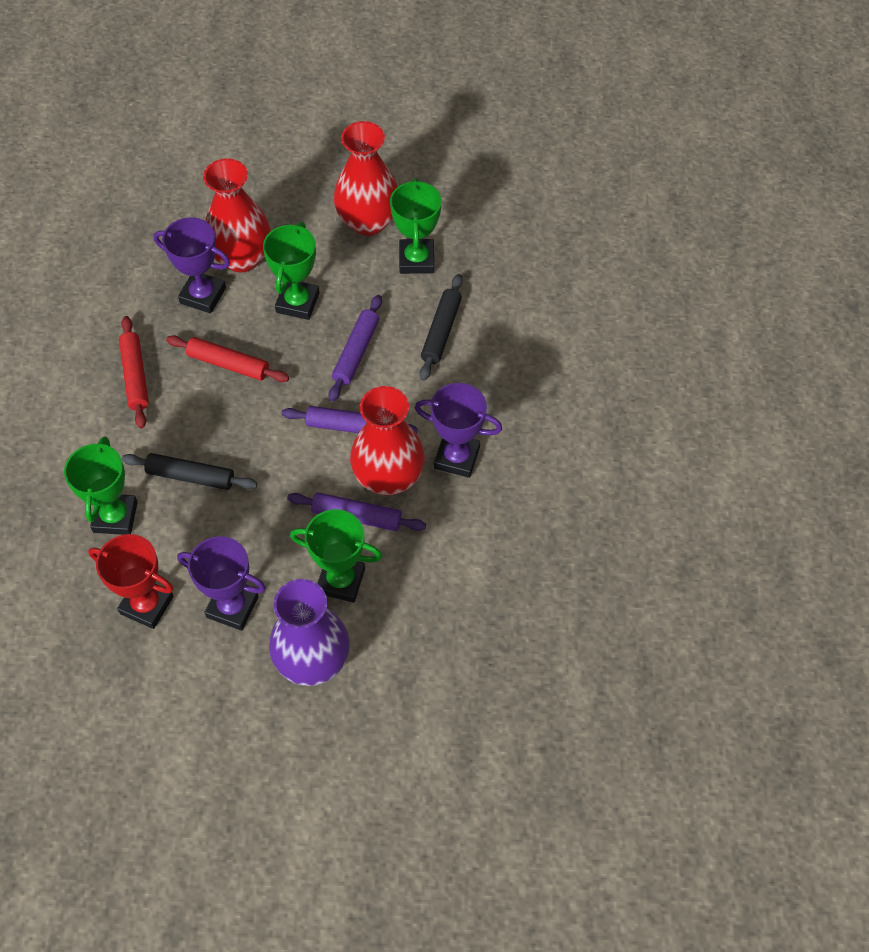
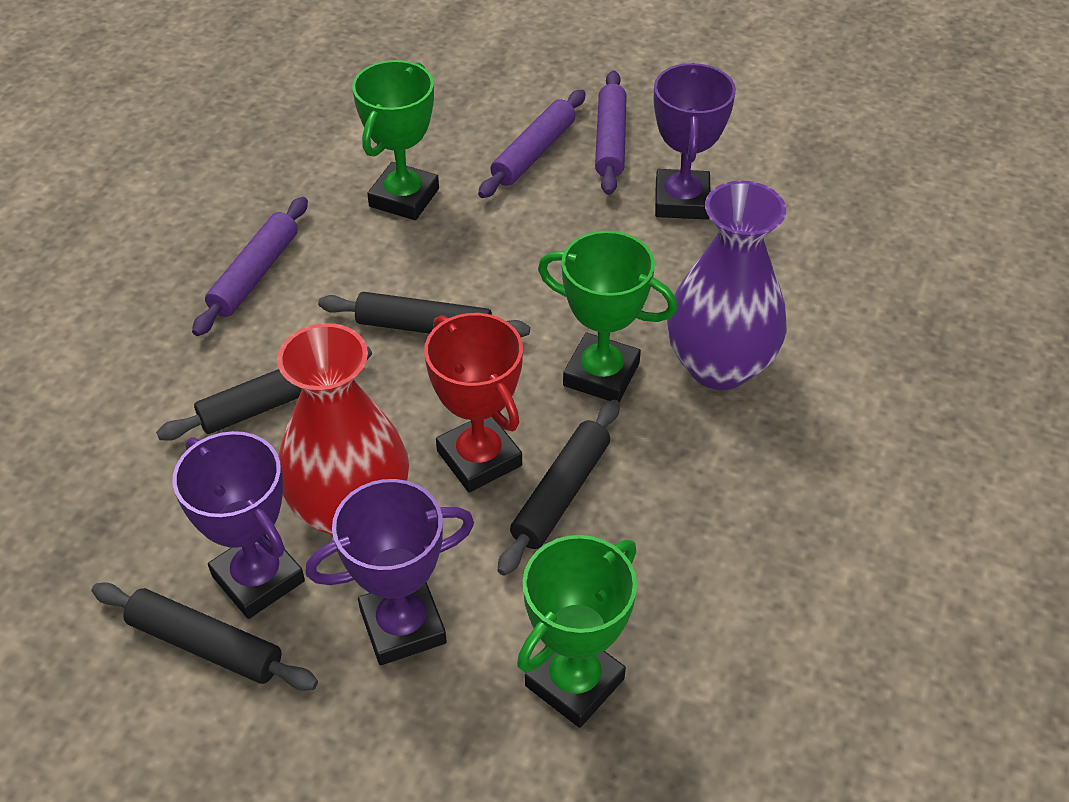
black rolling pin: [122,453,257,490] [420,274,463,381] = 2 -> [92,582,318,691] [156,347,372,441] [318,292,530,337] [498,399,619,576] = 4
green trophy: [64,437,138,535] [263,222,320,320] [290,509,382,603] [390,178,442,274] = 4 -> [352,60,439,220] [517,535,637,728] [538,231,677,402] = 3
red rolling pin: [119,316,149,428] [166,335,289,382] = 2 -> none = 0
red vase: [203,158,271,272] [334,121,398,236] [350,386,425,495] = 3 -> [277,323,409,535] = 1

